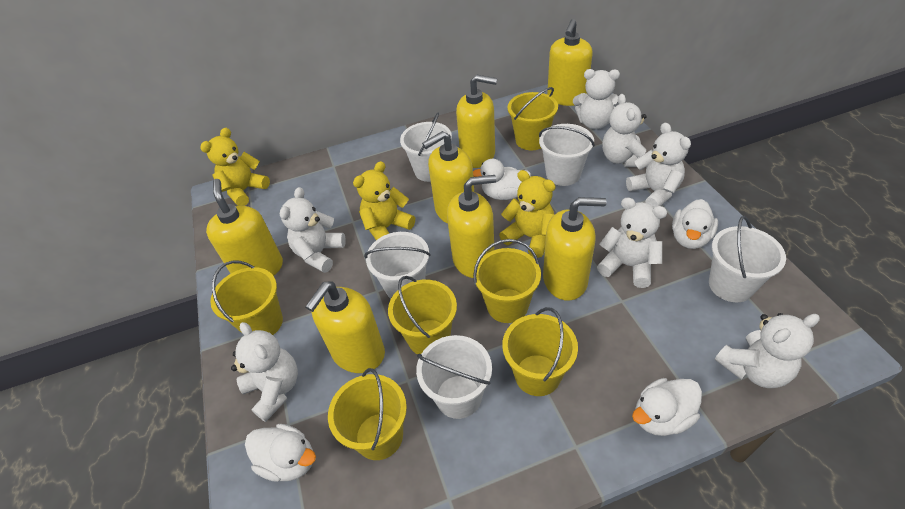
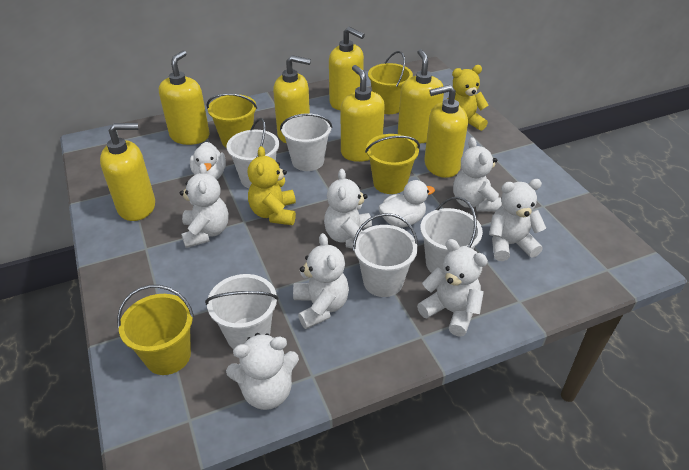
white duck: [245,424,316,482] [473,159,531,200] [632,378,702,436] [672,199,718,249] = 4 -> [190,142,226,180] [378,180,435,227] = 2
yellow bucket: [210,261,283,335] [328,368,407,460] [388,276,457,354] [473,239,541,323] [502,307,578,396] [507,87,558,150] = 6 -> [117,285,194,375] [207,93,257,148] [365,134,420,194] [368,51,413,114] = 4
yellow teddy bear: [200,128,270,206] [353,161,415,240] [499,170,556,258] = 3 -> [247,146,296,225] [447,65,489,131] = 2

